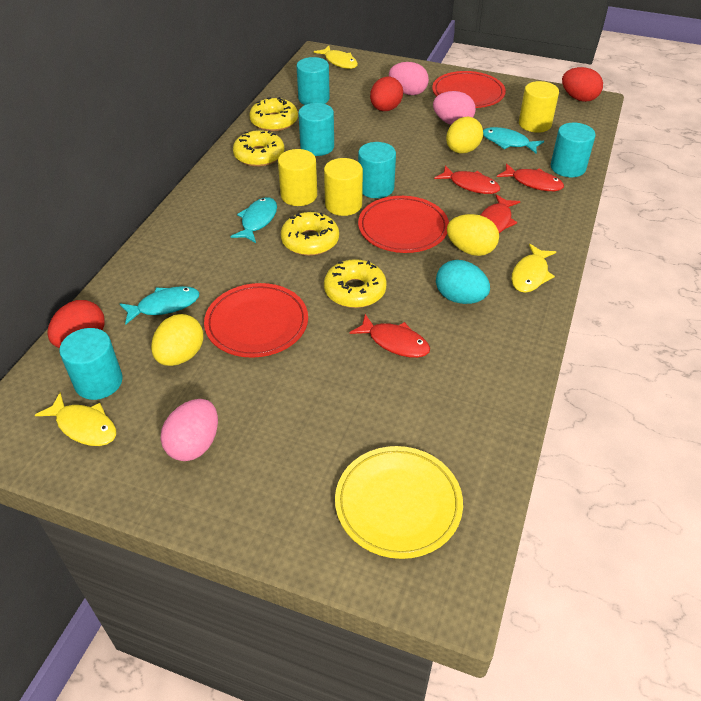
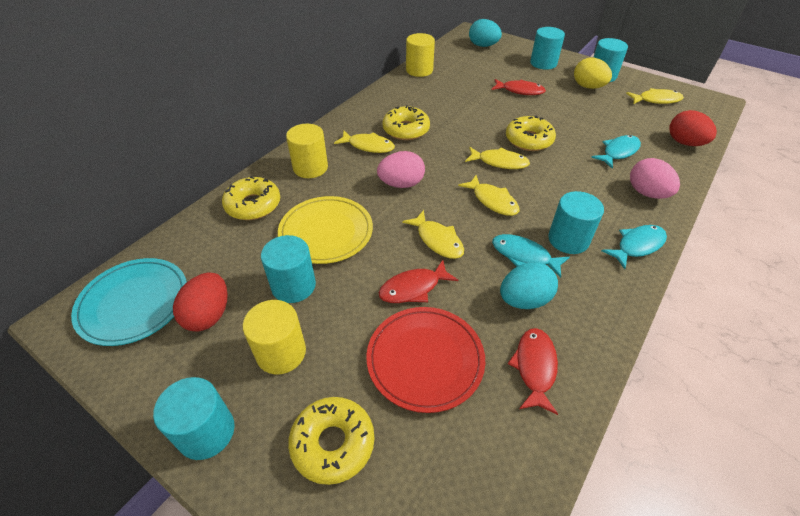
pink egg: [161,399,218,461] [389,62,429,95] [433,91,476,125] = 3 -> [377,151,425,188] [630,158,680,199] = 2
red egg: [47,300,105,348] [370,77,403,111] [562,67,603,102] = 3 -> [173,272,228,331] [669,110,717,146] = 2
red fish: [349,314,430,358] [434,165,500,194] [481,194,520,233] [497,163,564,191] = 4 -> [379,260,458,303] [492,79,546,95] [508,328,558,415] = 3
red plate: [204,283,308,358] [358,196,449,253] [432,71,506,108] = 3 -> [367,307,485,413] = 1
turquoise egg: [436,260,490,304] = 1 -> [469,19,502,47] [500,262,558,309] = 2
turquoise plate: none = 0 -> [71,258,187,346] = 1
yellow egg: [151,314,204,366] [446,117,483,153] [447,214,499,256] = 3 -> [574,57,612,89] = 1
yellow fish: [35,393,116,446] [314,46,358,69] [511,244,556,293] = 3 -> [334,131,395,153] [402,210,464,259] [458,175,520,216] [465,147,530,169] [626,88,684,104] = 5

